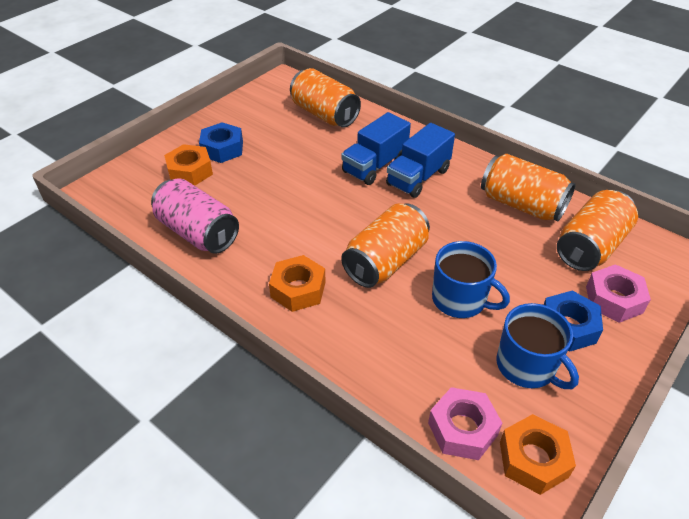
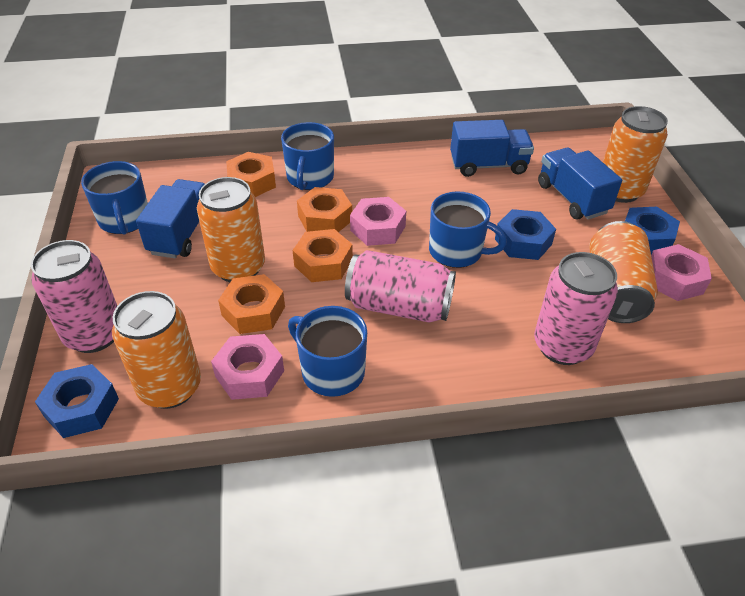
blue mug: [432,241,510,318] [496,303,579,389] = 2 -> [81,161,148,235] [281,122,334,190] [288,306,367,397] [429,191,507,268] = 4
blue nut: [199,122,243,163] [544,291,603,352] = 2 -> [35,364,119,438] [495,209,556,260] [625,207,680,254] = 3
blue truck: [341,112,411,185] [386,123,455,198] = 2 -> [136,179,205,258] [450,120,534,177] [538,148,622,220] = 3
orange nut: [164,144,213,186] [269,255,326,312] [500,414,576,495] = 3 -> [218,274,285,334] [226,152,276,197] [293,229,353,282] [297,187,352,232] = 4
pink can: [151,178,239,254] = 1 -> [31,240,117,353] [345,250,456,322] [534,252,618,365] = 3
pink nut: [428,387,502,460] [586,264,651,323] = 2 -> [211,334,284,400] [350,197,406,246] [651,244,712,301] = 3

